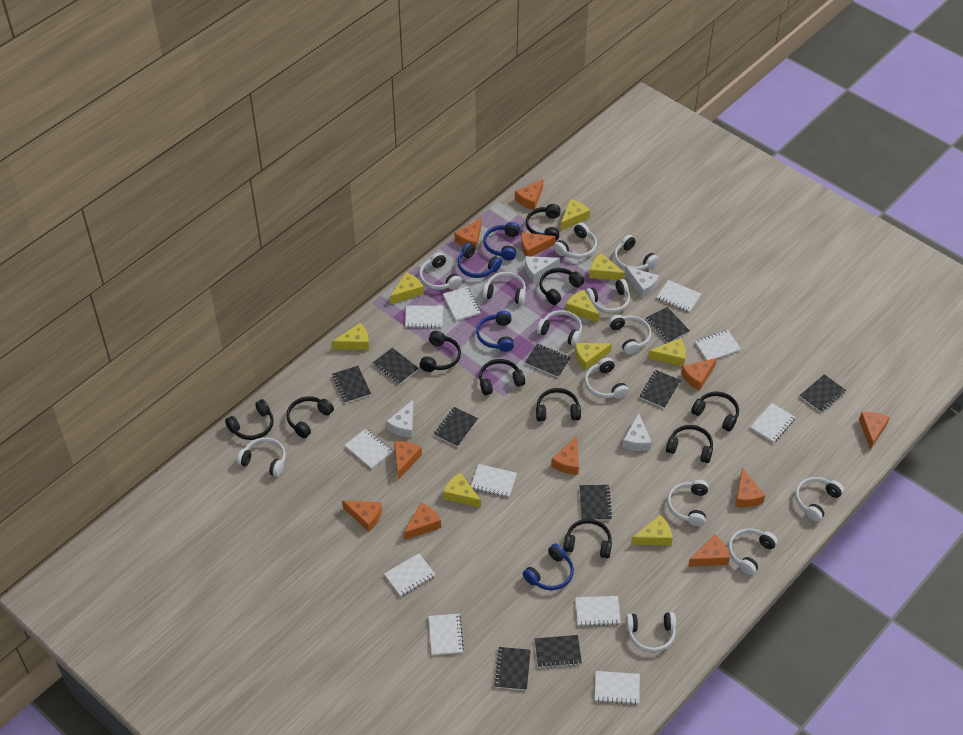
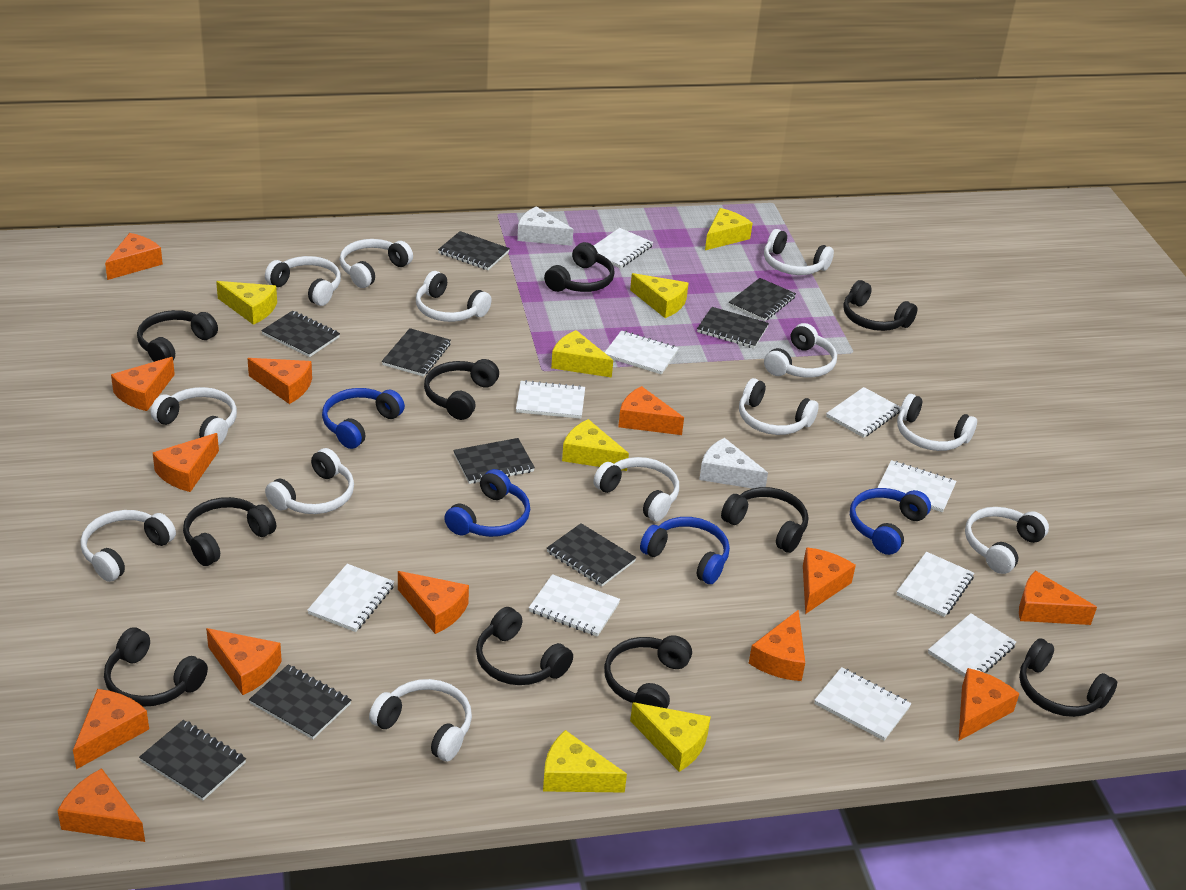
black notebook: [332,366,371,403] [373,348,419,385] [434,407,478,447] [494,647,531,690] [525,344,571,378] [535,635,582,668] [580,485,612,520] [640,370,681,409] [646,307,690,343] [800,374,846,412] = 10 -> [139,720,246,800] [249,665,351,739] [261,311,340,357] [382,328,451,377] [438,231,510,270] [453,438,535,484] [547,523,636,587] [697,307,769,348] [729,278,796,322] = 9
orange cheese: [342,501,382,532] [394,441,422,480] [404,503,441,540] [455,217,482,250] [515,179,543,210] [521,232,556,257] [551,436,579,475] [681,358,717,391] [688,535,730,567] [735,468,765,507] [859,412,890,450] = 11 -> [57,768,145,842] [73,689,149,769] [105,233,163,280] [111,357,175,411] [153,433,219,492] [206,628,282,695] [248,358,312,404] [398,571,469,634] [618,386,684,435] [749,610,805,681] [803,547,856,614] [958,668,1020,741] [1019,571,1097,625] = 13
white cheese: [386,400,413,438] [525,256,560,283] [622,413,652,451] [625,266,659,298] = 4 -> [517,206,574,246] [699,438,768,488] = 2
white notebook: [345,429,392,469] [384,553,436,597] [405,305,443,328] [428,614,464,655] [443,287,481,321] [471,464,517,497] [575,596,621,626] [595,671,640,705] [657,280,701,312] [695,330,741,360] [750,403,796,443] = 11 -> [307,564,395,632] [516,380,585,419] [529,574,620,637] [594,228,653,269] [604,331,679,375] [814,667,911,741] [826,387,901,438] [877,460,956,512] [897,552,974,617] [928,613,1016,677] = 10
yellow cheese: [332,323,369,350] [390,272,424,304] [443,473,481,508] [561,199,590,230] [566,290,599,323] [575,343,612,370] [589,253,625,280] [631,515,673,545] [648,338,686,366] = 9 -> [216,281,277,325] [543,730,627,793] [551,330,613,378] [562,419,629,471] [630,273,689,318] [630,702,711,772] [705,208,753,250] = 7

